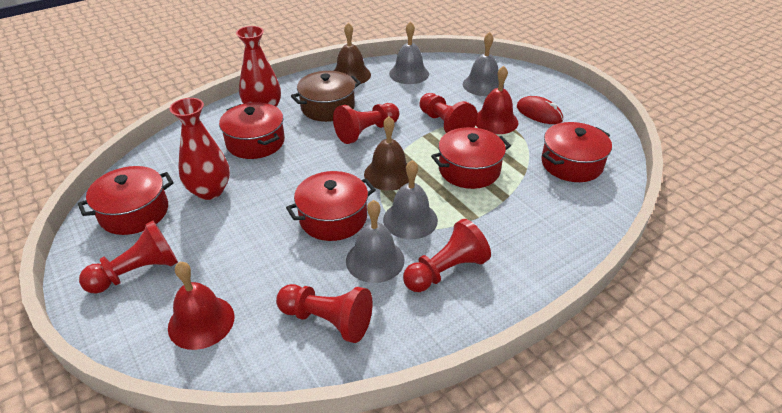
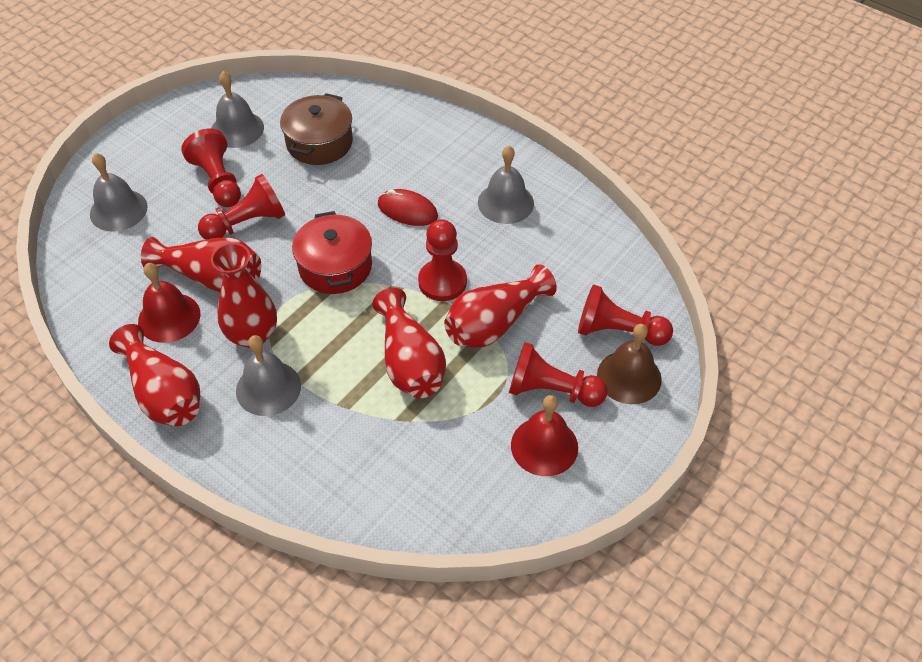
brown bell: [334,23,371,84] [364,116,409,191] = 2 -> [597,324,662,404] = 1
red pot: [78,166,174,235] [219,102,285,159] [286,171,376,241] [431,127,511,189] [541,122,612,182] = 5 -> [292,211,372,294] = 1
red vase: [170,98,230,200] [236,26,281,107] = 2 -> [109,324,200,426] [141,237,261,292] [211,243,277,348] [372,288,446,398] [444,264,557,347] = 5

